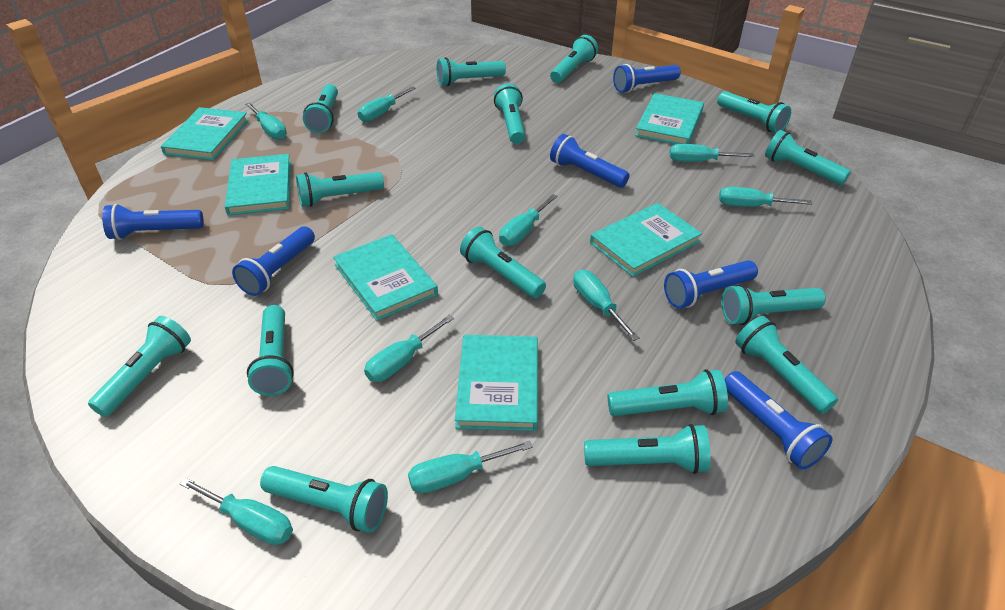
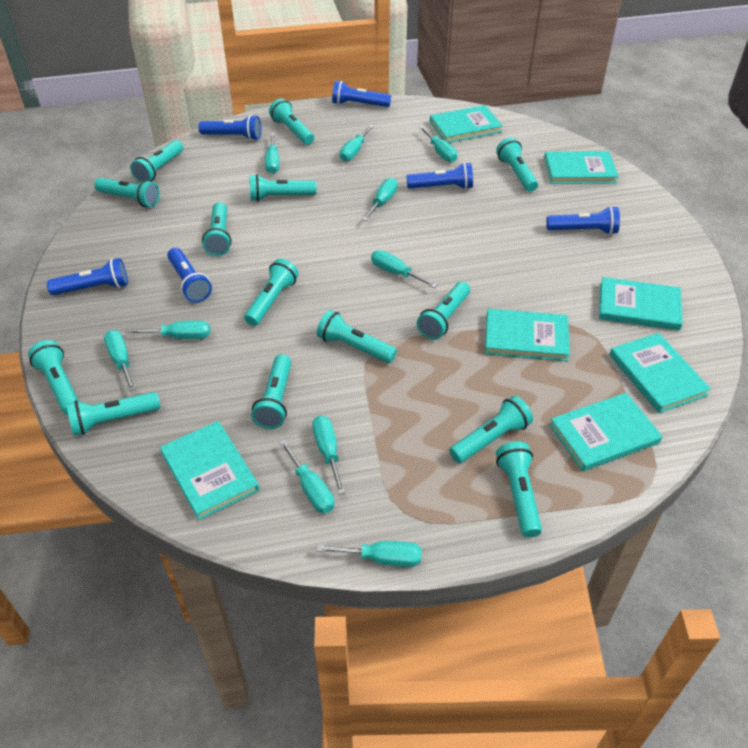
turquoise book: [161,107,249,160] [225,154,291,215] [333,234,438,321] [455,335,538,431] [590,203,702,277] [635,93,704,144] = 6 -> [160,421,259,520] [430,105,503,143] [485,309,570,361] [544,151,619,184] [549,393,663,471] [599,277,683,331] [609,333,711,413] = 7
turquoise flashlight: [88,316,191,417] [247,305,294,396] [260,466,388,533] [296,172,384,207] [303,84,338,133] [437,57,506,86] [460,227,546,298] [494,83,525,144] [550,35,598,83] [584,424,711,474] [607,369,728,416] [717,91,791,133] [722,284,826,325] [735,316,838,414] [765,130,851,185] = 15 -> [28,340,78,415] [66,392,160,436] [94,178,160,207] [130,140,183,183] [202,202,231,256] [244,259,299,326] [250,174,317,202] [251,354,291,429] [269,99,314,145] [317,310,397,363] [417,281,470,340] [449,396,533,463] [496,138,538,192] [496,441,542,538] = 14
turquoise screwdriver: [180,477,293,545] [245,102,287,140] [358,86,416,122] [364,315,454,382] [408,440,533,493] [499,194,558,246] [573,270,639,341] [669,144,754,162] [719,187,812,207] = 9 -> [104,330,136,392] [125,321,210,339] [265,133,279,174] [279,439,334,513] [312,415,345,494] [316,541,422,567] [340,125,374,161] [362,178,398,221] [371,250,437,288] [419,126,457,162] = 10

